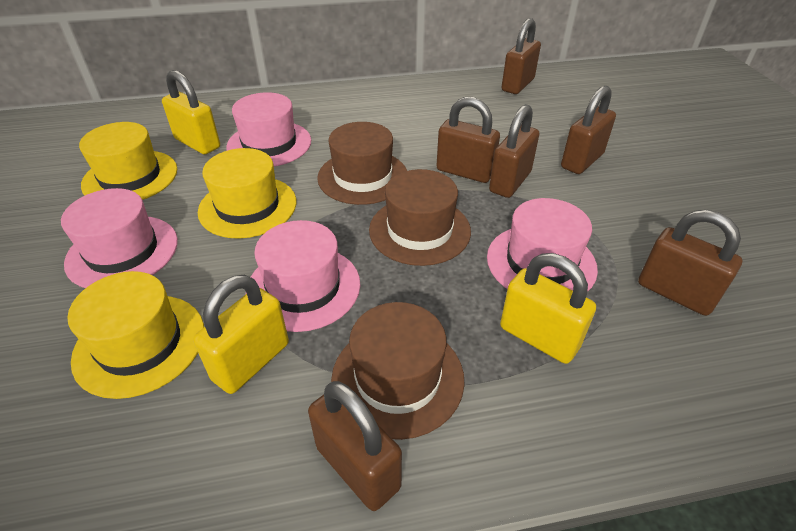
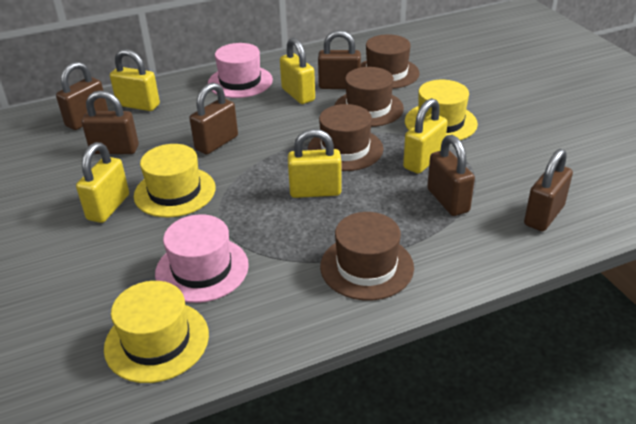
brown hat: [317,122,407,205] [331,302,464,440] [369,169,471,266] = 3 -> [308,104,383,171] [320,212,414,301] [334,67,404,127] [361,34,420,89] = 4
pink hat: [61,188,178,288] [226,92,311,167] [245,220,360,332] [487,198,598,292] = 4 -> [155,214,249,303] [208,43,273,98] = 2
yellow padlock: [162,70,220,154] [193,275,289,394] [500,253,596,364] = 3 -> [76,142,129,223] [110,49,160,111] [280,38,315,104] [288,129,342,198] [403,98,448,174] = 5

